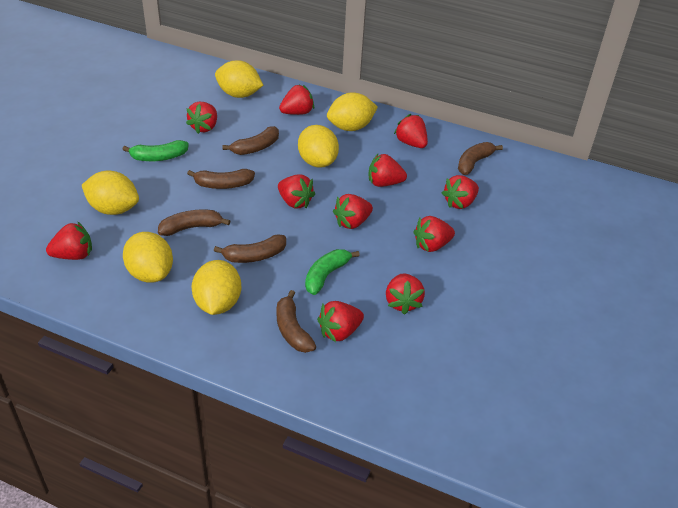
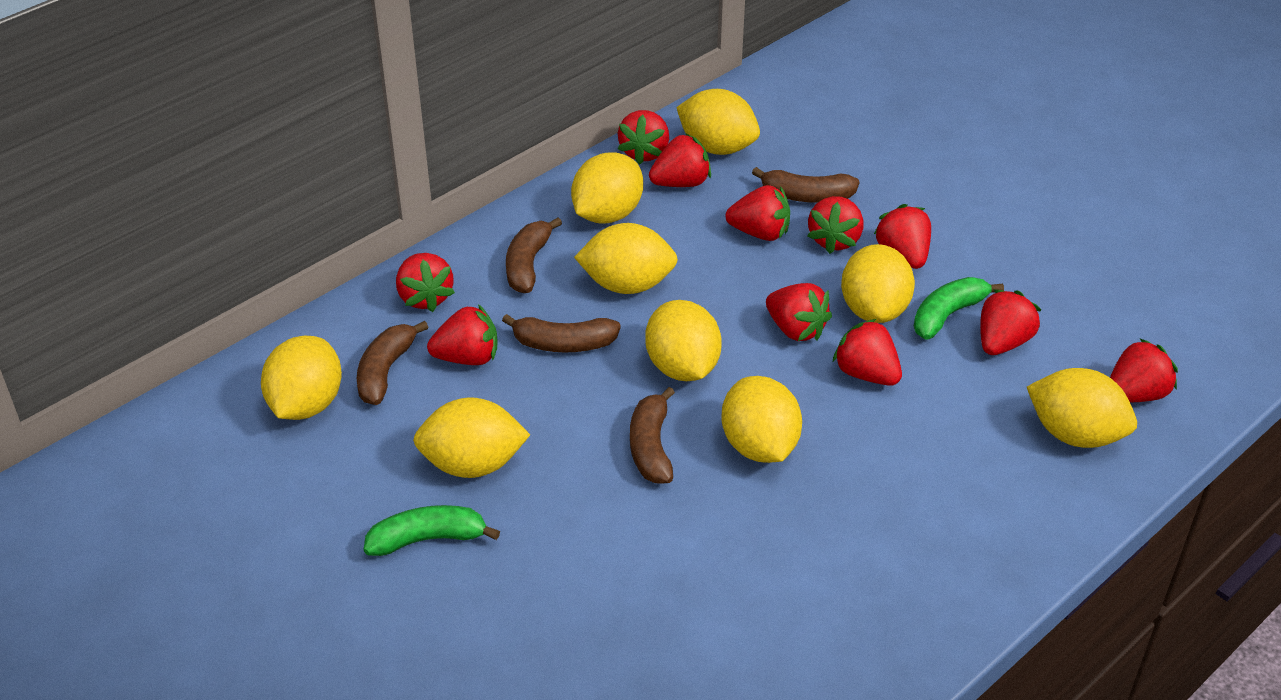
brown banana: [158,210,230,236] [187,169,255,189] [214,234,286,263] [222,126,279,155] [276,290,316,353] [458,142,503,175] = 6 -> [357,321,429,405] [502,314,621,352] [506,218,562,293] [630,387,675,484] [752,167,860,203] = 5
yellow lemon: [82,171,139,215] [123,232,173,283] [192,260,241,315] [215,60,263,98] [298,125,339,168] [327,92,378,131] = 6 -> [261,336,342,420] [413,397,530,478] [571,152,643,224] [574,223,678,294] [645,300,722,381] [676,89,760,155] [722,376,802,463] [841,244,915,323] [1027,368,1137,448] = 9

